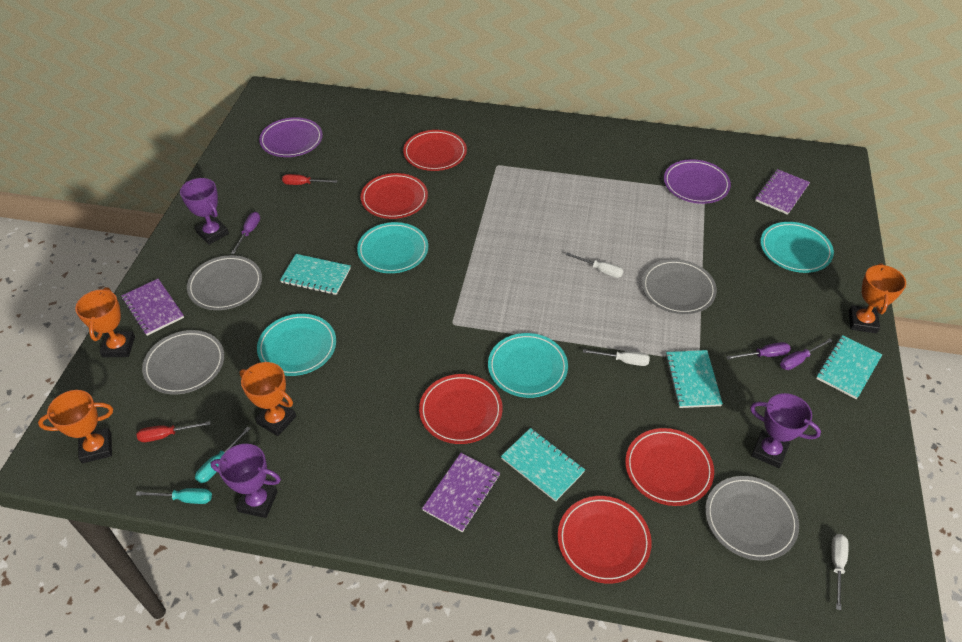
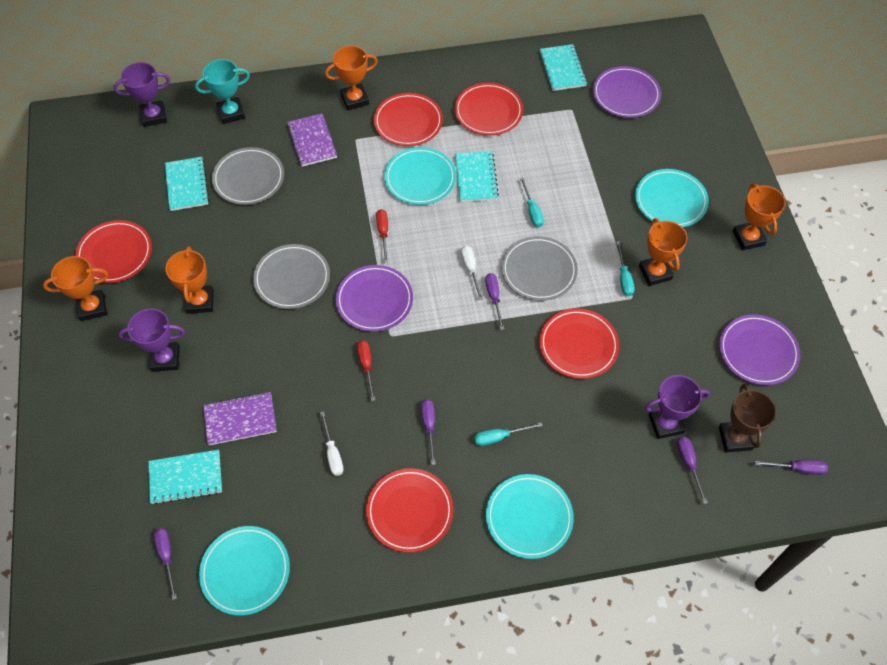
brown trophy: none = 0 -> [719,384,776,452] = 1
grey plate: [142,330,224,394] [187,255,262,310] [642,259,717,315] [705,476,799,561] = 4 -> [212,147,284,205] [253,244,330,309] [501,236,578,301] = 3
orange trophy: [38,390,113,463] [75,287,135,357] [239,362,296,436] [849,263,906,333] = 4 -> [43,256,108,321] [166,246,214,314] [325,46,378,110] [639,218,688,286] [733,183,786,251] = 5
purple notebook: [121,279,184,336] [422,453,500,532] [755,169,810,215] = 3 -> [203,392,277,445] [287,114,337,167] = 2
purple plate: [259,117,323,157] [664,159,731,204] = 2 -> [336,265,413,332] [593,66,661,118] [719,315,800,385] = 3
purple screwdriver: [231,212,260,254] [726,342,791,360] [780,338,833,370] = 3 -> [154,528,177,600] [421,399,436,465] [485,273,504,330] [677,437,708,504] [755,460,828,475] = 5
turquoise screwdriver: [136,488,212,504] [195,427,251,483] = 2 -> [474,422,543,446] [520,177,544,227] [616,241,634,296] = 3
turquoise trophy: none = 0 -> [195,59,250,124] = 1
white screwdriver: [566,252,624,278] [583,349,650,366] [831,534,849,610] = 3 -> [320,411,343,476] [461,246,483,300] = 2

